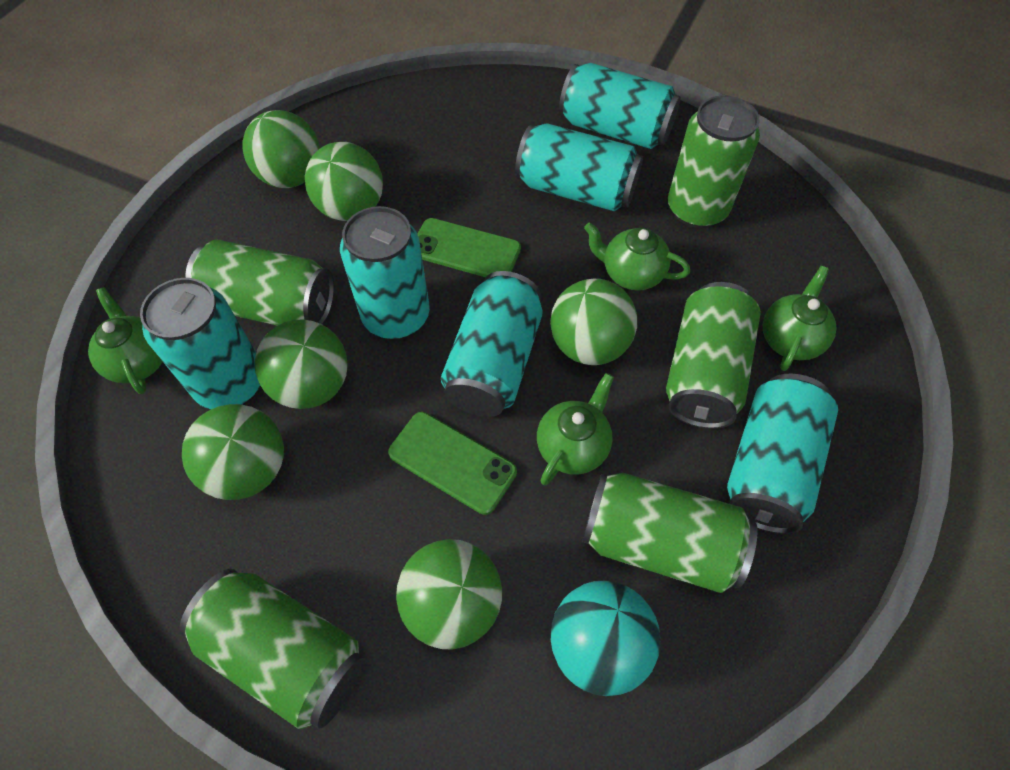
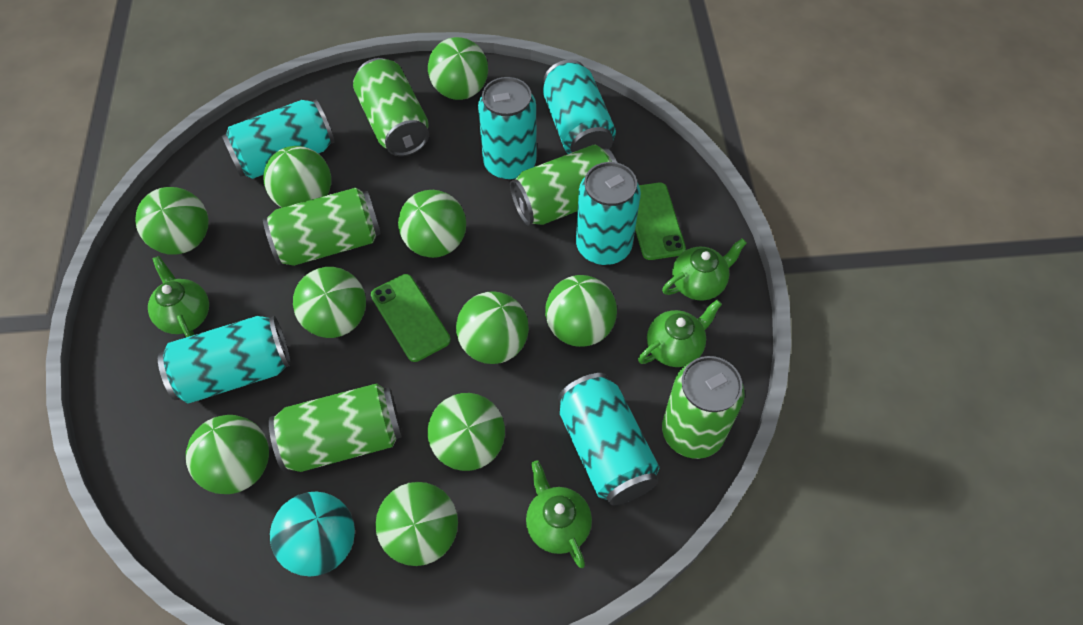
green ball: [182,404,284,500] [243,110,320,188] [254,319,348,409] [305,142,383,221] [396,539,502,650] [550,279,637,365] = 6 -> [135,187,209,255] [186,415,269,494] [263,146,331,208] [293,267,366,338] [375,482,458,566] [398,190,466,258] [427,393,505,471] [428,37,488,100] [456,291,529,364] [545,275,617,347] = 10

